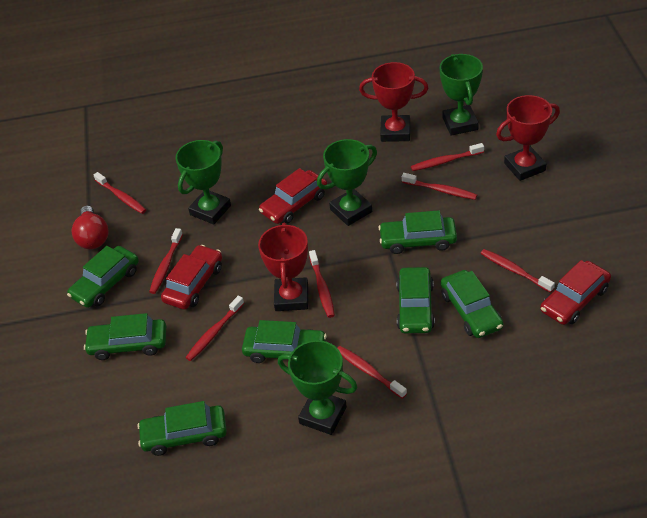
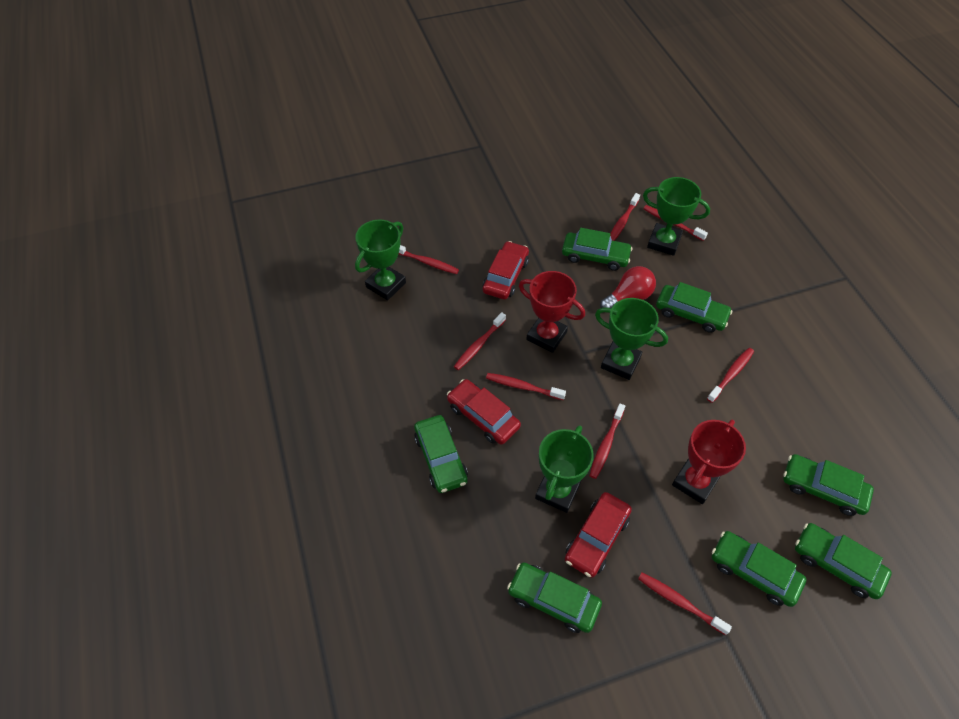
red trophy: [258,223,308,311] [359,62,428,142] [496,95,560,181] = 3 -> [519,271,585,353] [672,420,746,504] = 2

